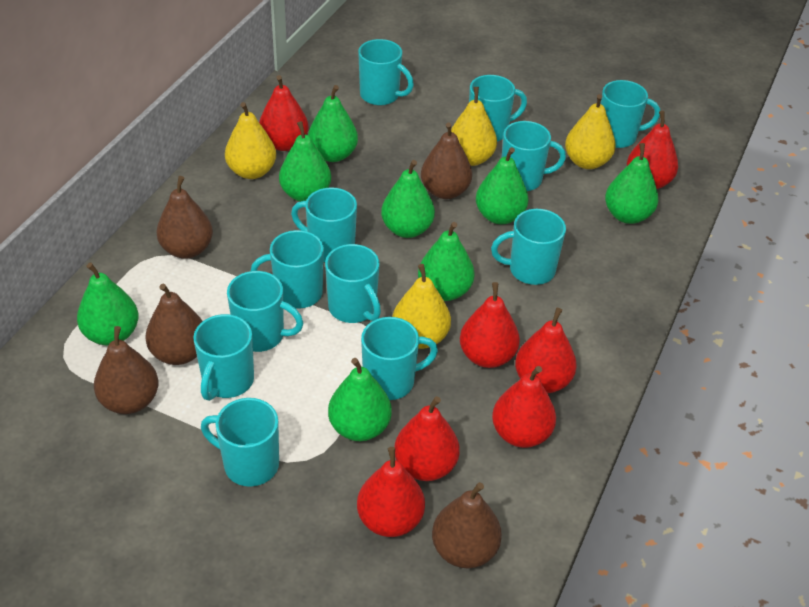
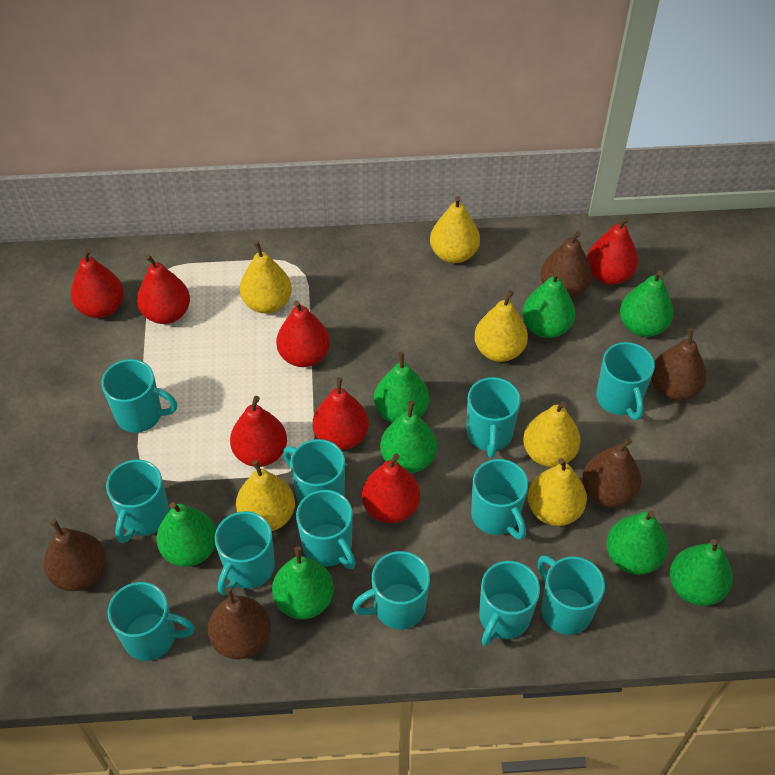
yellow pear: [225,102,276,179] [392,264,451,349] [451,87,497,166] [565,94,616,169] = 4 -> [236,460,295,531] [240,241,292,313] [430,196,480,263] [474,290,528,362] [523,401,581,467] [528,458,587,526] = 6

